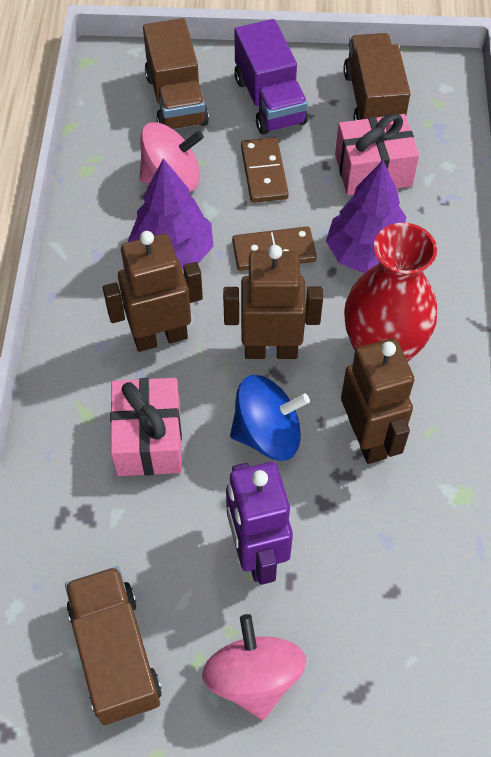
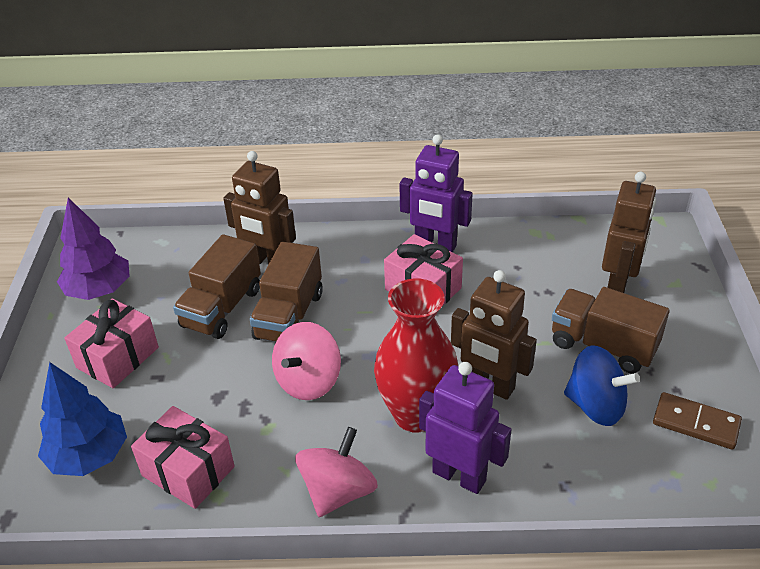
blue tree: none = 0 -> [38,362,127,476] = 1
brown domino: [232,226,317,271] [241,137,289,203] = 2 -> [653,392,742,450] = 1
pink gift: [110,378,182,476] [335,113,419,195] = 2 -> [64,298,159,388] [131,406,235,509] [384,234,463,305] = 3
purple robot: [226,462,293,585] = 1 -> [399,134,473,252] [419,362,512,494] = 2
purple tree: [128,158,213,270] [326,160,407,273] = 2 -> [57,198,130,300] = 1
purple truck: [234,19,308,135] = 1 -> none = 0

